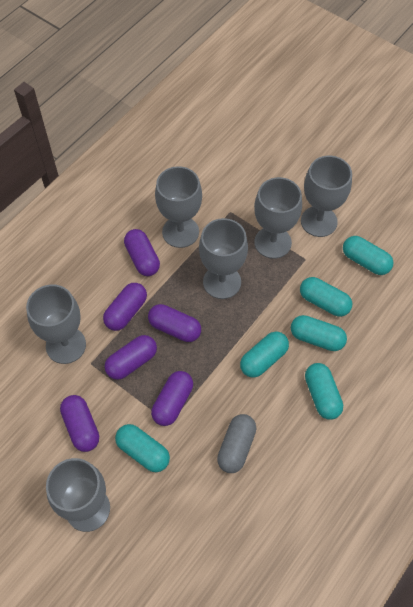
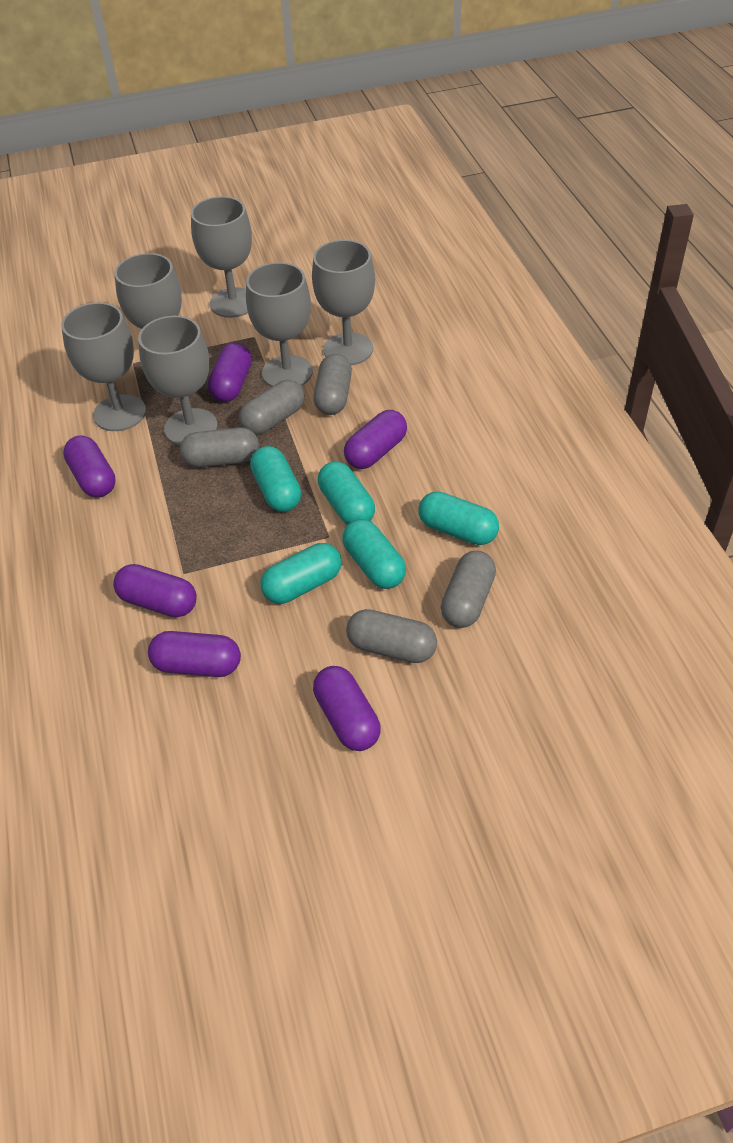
grey capsule: [217,414,256,473] = 1 -> [180,427,259,467] [239,380,305,435] [313,354,352,415] [346,609,437,663] [441,551,496,628] = 5
turquoise capsule: [115,424,170,472] [240,332,289,378] [291,315,347,351] [300,277,352,317] [305,363,343,420] [343,236,394,275] = 6 -> [250,446,301,512] [260,543,342,604] [318,461,375,525] [342,519,406,589] [419,491,499,545] = 5

